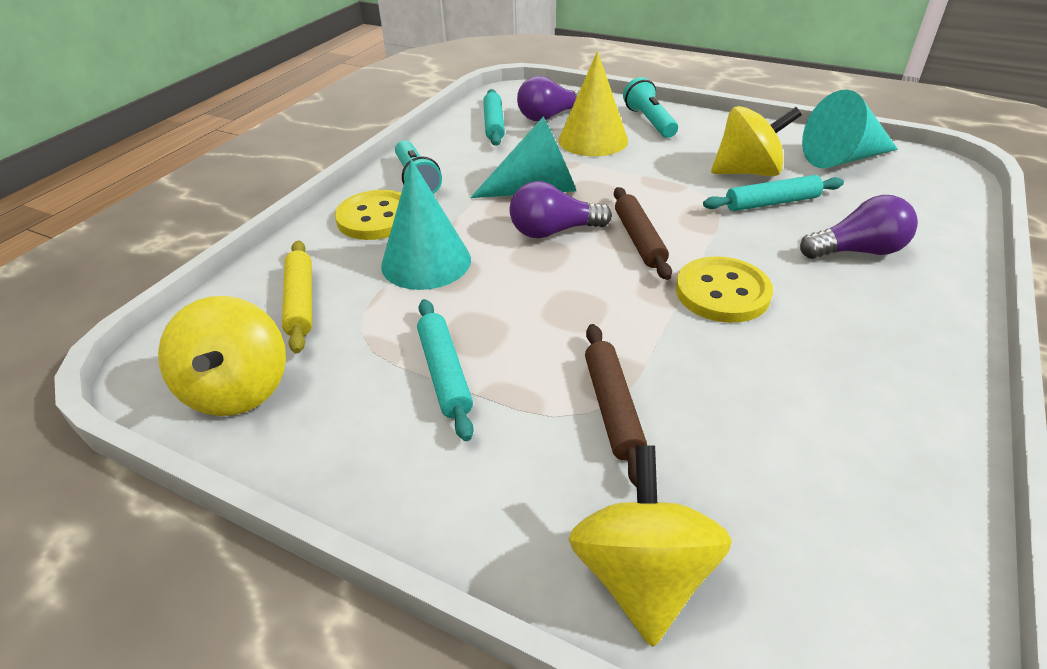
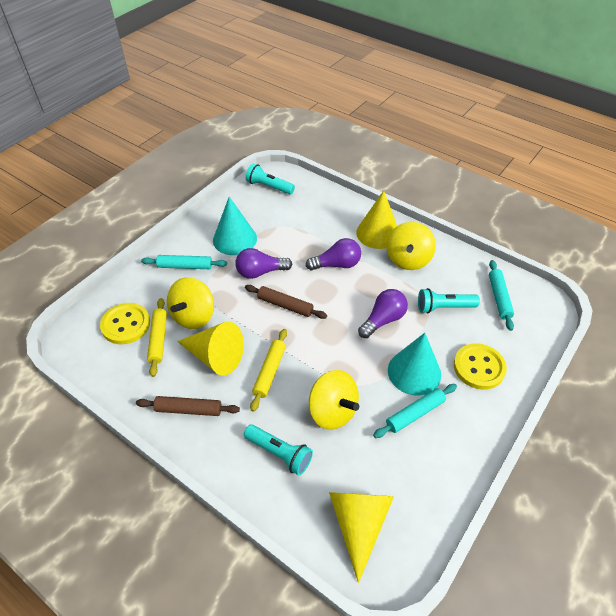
turquoise cone: [381,159,471,290] [470,117,576,198] [802,89,898,168] = 3 -> [213,197,257,255] [388,333,441,396] = 2
turquoise flashlight: [395,140,442,194] [623,77,678,138] = 2 -> [244,425,313,476] [246,163,295,195] [418,288,480,313] = 3
yellow cone: [559,51,628,156] = 1 -> [177,321,244,375] [329,492,394,583] [356,191,397,249] = 3
yellow rolling pin: [282,241,312,353] = 1 -> [147,298,167,377] [250,329,287,412] = 2

